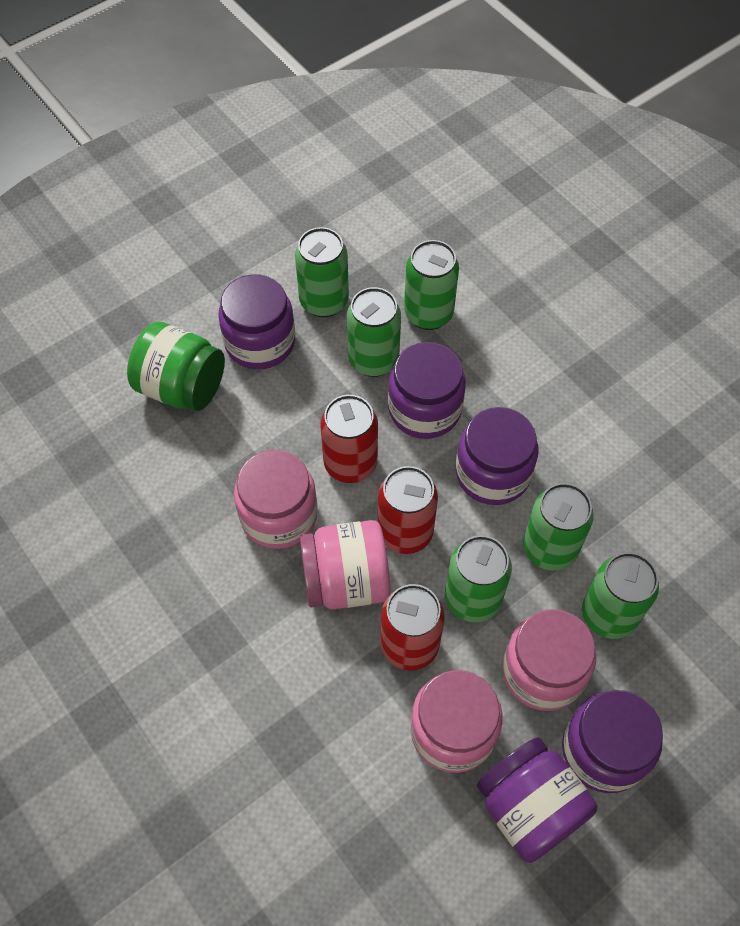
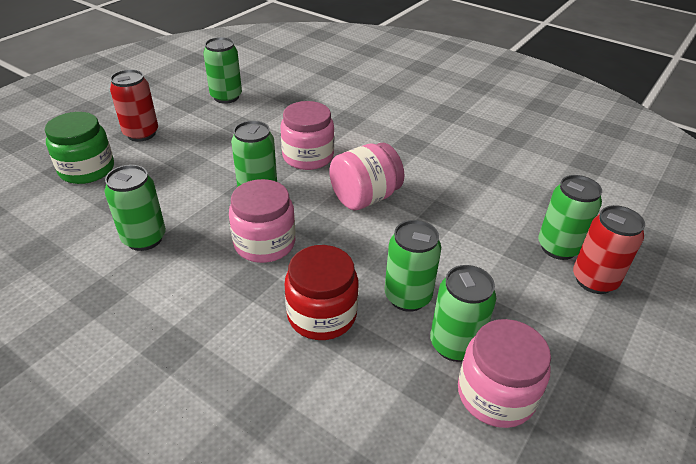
purple jar: [218,274,295,369] [388,342,466,439] [456,407,538,505] [477,737,597,863] [562,690,663,793] = 5 -> none = 0
red can: [320,395,378,483] [378,466,438,554] [380,584,445,671] = 3 -> [110,69,158,142] [573,205,645,294] = 2
red jar: none = 0 -> [284,245,358,340] = 1

